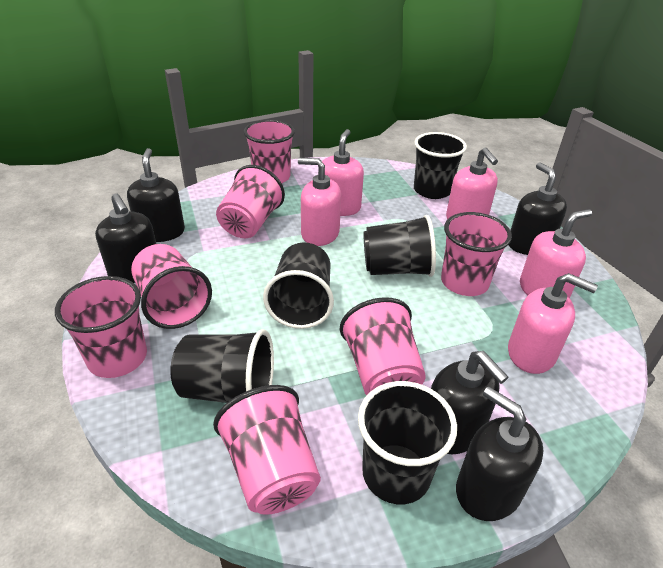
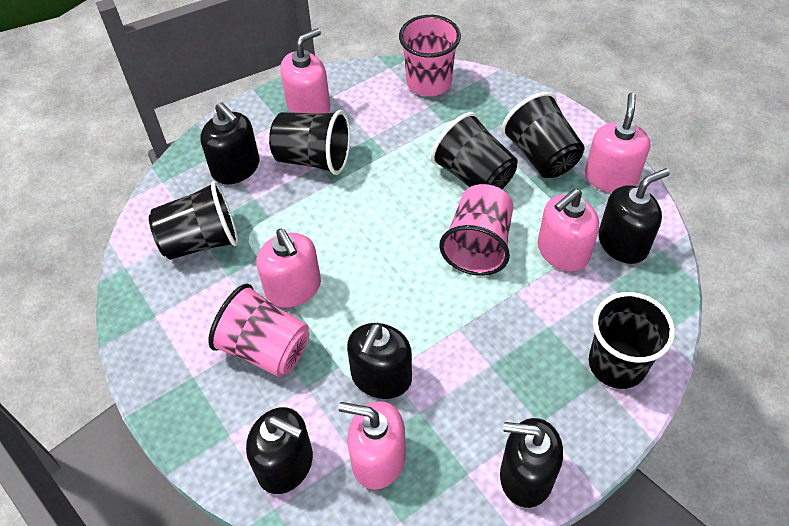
pink cup: [55,276,147,378] [131,244,212,329] [213,385,321,515] [216,165,285,238] [244,120,295,183] [340,297,426,395] [441,212,512,296] = 7 -> [208,284,309,377] [399,15,461,96] [439,184,513,276] = 3

